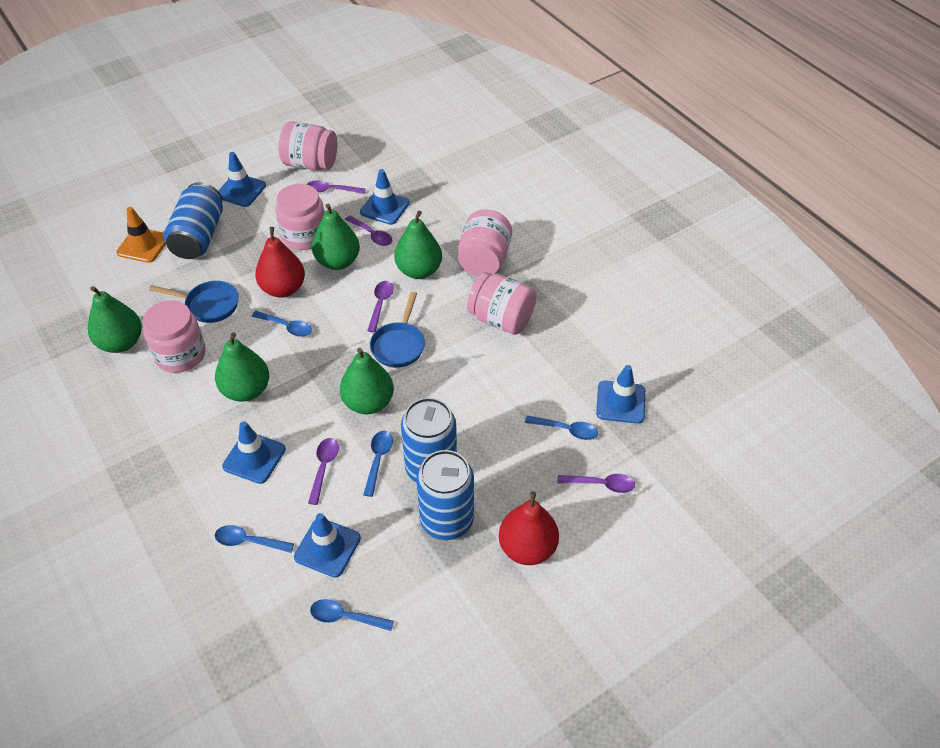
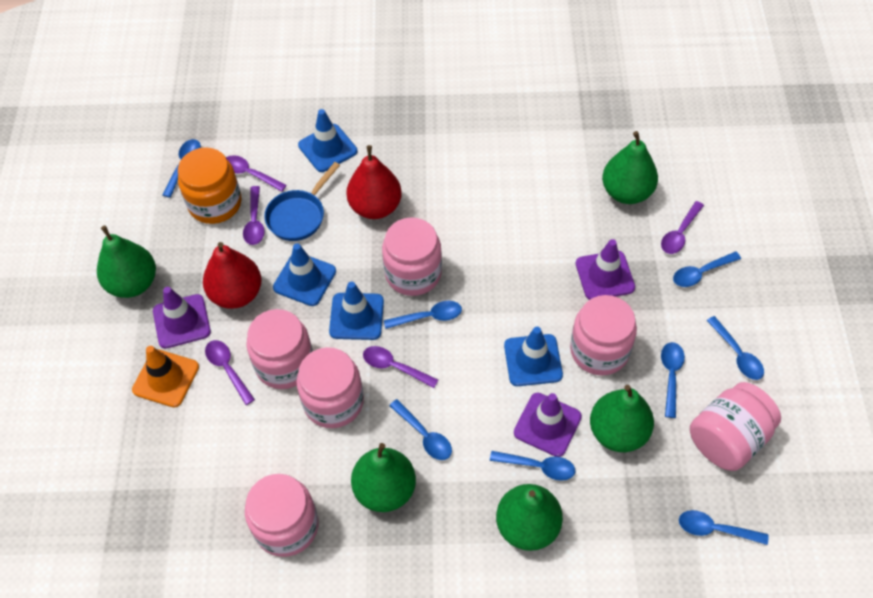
blue can: [163,182,223,259] [401,398,457,482] [416,450,474,540] = 3 -> none = 0
blue pan: [149,281,239,323] [370,292,425,368] = 2 -> [264,162,340,241] = 1
blue spoon: [215,525,294,553] [252,311,312,337] [310,599,394,631] [363,431,393,497] [525,416,598,440] = 5 -> [163,139,201,198] [384,301,462,329] [389,399,452,460] [490,451,575,481] [661,342,685,418] [673,252,741,287] [679,510,769,545] [706,316,764,380] = 8
blue traffic cone: [218,152,266,207] [222,421,286,484] [294,513,361,577] [360,169,410,225] [596,365,645,424] = 5 -> [273,243,336,306] [298,109,357,172] [329,282,384,340] [504,327,563,386] = 4
orange jar: none = 0 -> [178,147,242,224] = 1
pink jar: [143,300,206,373] [276,184,325,250] [279,121,337,170] [458,210,512,276] [467,272,536,335] = 5 -> [245,474,318,557] [247,309,313,389] [296,347,364,428] [382,217,442,296] [570,295,637,376] [690,382,781,471] = 6
purple traffic cone: none = 0 -> [153,287,211,349] [514,393,582,457] [576,239,635,300] = 3

